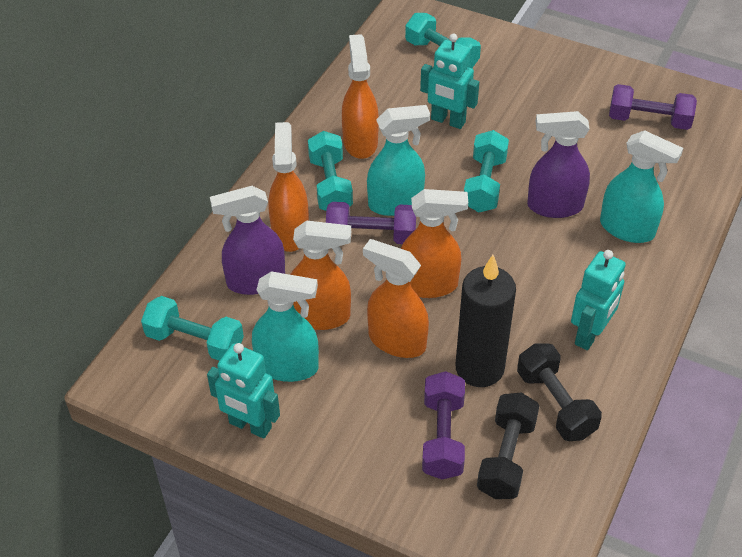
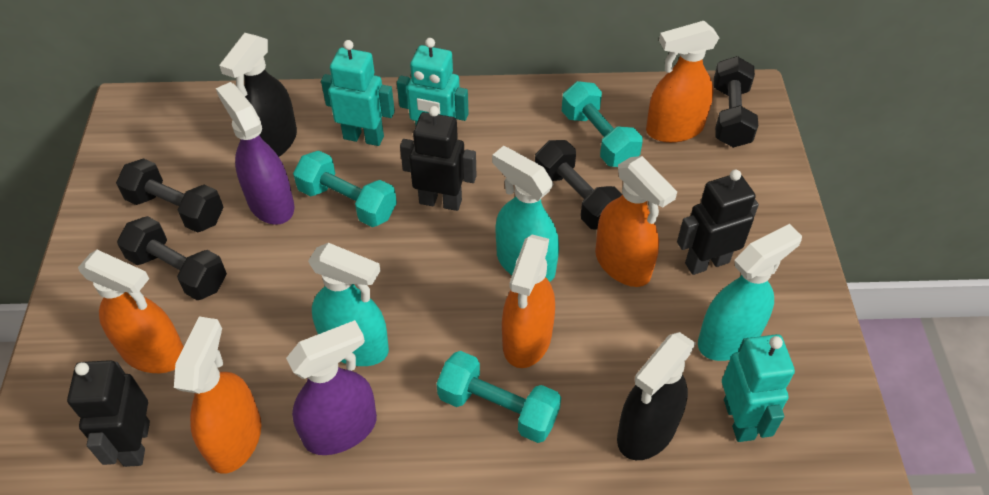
black candle: [455,255,516,387] = 1 -> none = 0
black dumbbell: [477,392,540,499] [517,343,602,441] = 2 -> [116,158,224,233] [117,216,227,300] [535,140,623,230] [714,56,758,148] = 4
black robot: none = 0 -> [67,360,150,467] [400,106,476,211] [677,169,759,275] = 3
black spray bottle: none = 0 -> [219,33,297,157] [617,332,696,460] = 2
purple dumbbell: [326,202,416,244] [422,371,465,480] [609,84,697,130] = 3 -> none = 0
turquoise dumbbell: [141,296,244,361] [308,131,353,211] [405,13,481,68] [464,130,509,212] = 4 -> [293,151,397,227] [436,351,561,443] [562,81,643,167] = 3

